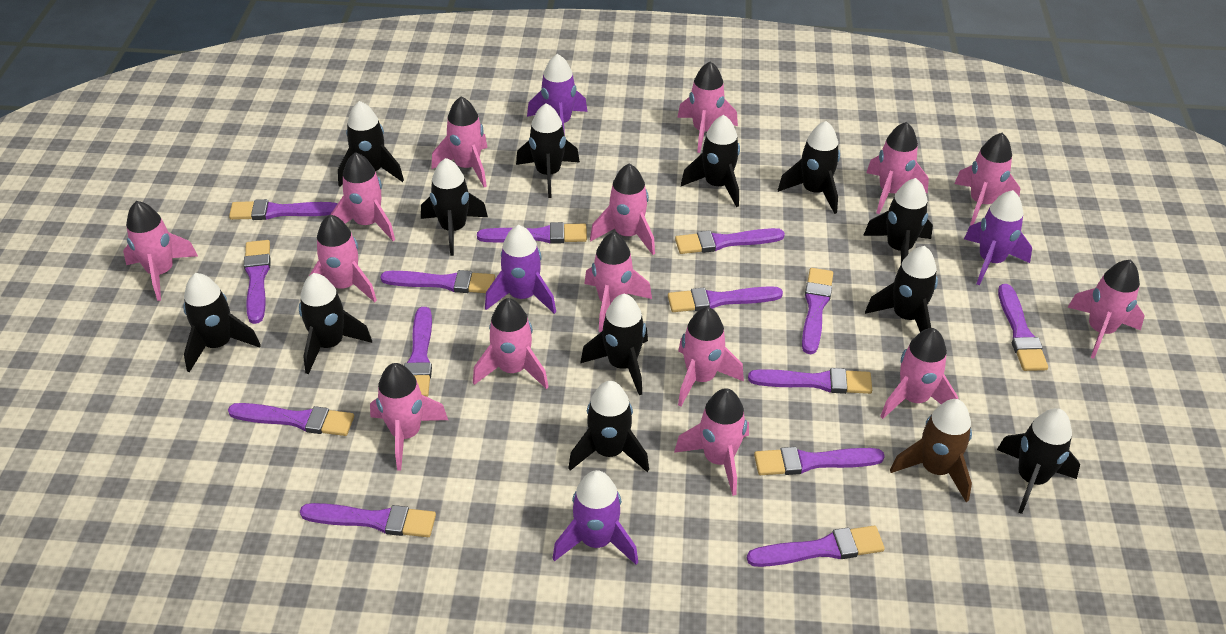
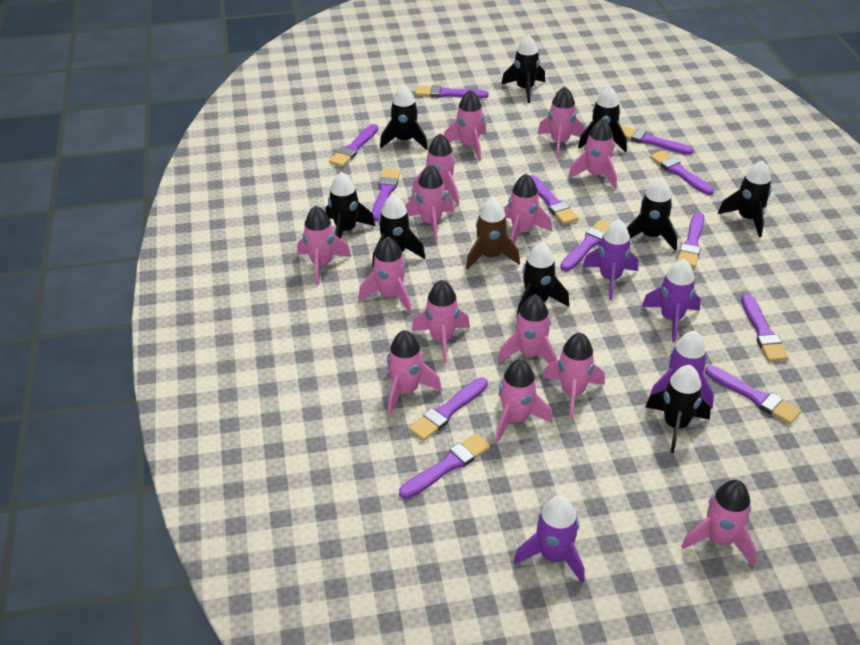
black rocket: [183,273,261,372] [299,273,372,374] [338,101,404,187] [421,158,488,256] [516,103,580,198] [568,381,649,472] [580,294,648,395] [681,115,740,207] [778,121,840,214] [863,178,933,263] [865,246,938,332] [997,408,1080,514] = 12 -> [325,172,375,239] [372,194,425,267] [380,84,428,150] [501,34,545,103] [516,242,569,318] [578,86,627,152] [627,178,677,251] [646,365,711,453] [718,160,772,237] = 9
pink rocket: [123,201,198,301] [309,215,377,302] [330,152,395,241] [370,363,448,471] [431,97,487,187] [473,298,549,389] [584,232,652,332] [590,164,655,255] [674,388,749,496] [677,61,738,153] [678,307,744,407] [866,122,929,214] [880,328,958,419] [954,133,1020,225] [1067,260,1145,359] = 15 -> [297,206,351,285] [358,236,411,313] [387,330,442,414] [405,165,454,242] [412,133,459,205] [412,280,470,364] [444,89,486,161] [495,359,552,443] [498,294,557,364] [504,174,552,244] [538,87,585,158] [543,332,605,419] [568,118,617,189] [681,480,757,566] = 14
purple brush: [228,403,354,436] [229,199,338,220] [244,240,271,324] [300,503,436,537] [381,270,495,293] [404,307,432,397] [477,222,587,244] [668,286,783,312] [675,228,785,254] [747,526,885,567] [748,368,872,394] [754,447,885,475] [802,268,833,354] [998,284,1048,371] = 14 -> [329,124,378,167] [372,168,401,221] [399,433,490,499] [409,377,488,441] [415,85,489,98] [530,175,578,224] [560,219,611,271] [621,126,693,155] [650,150,714,195] [677,212,704,268] [705,365,801,424] [741,294,788,362] = 12

